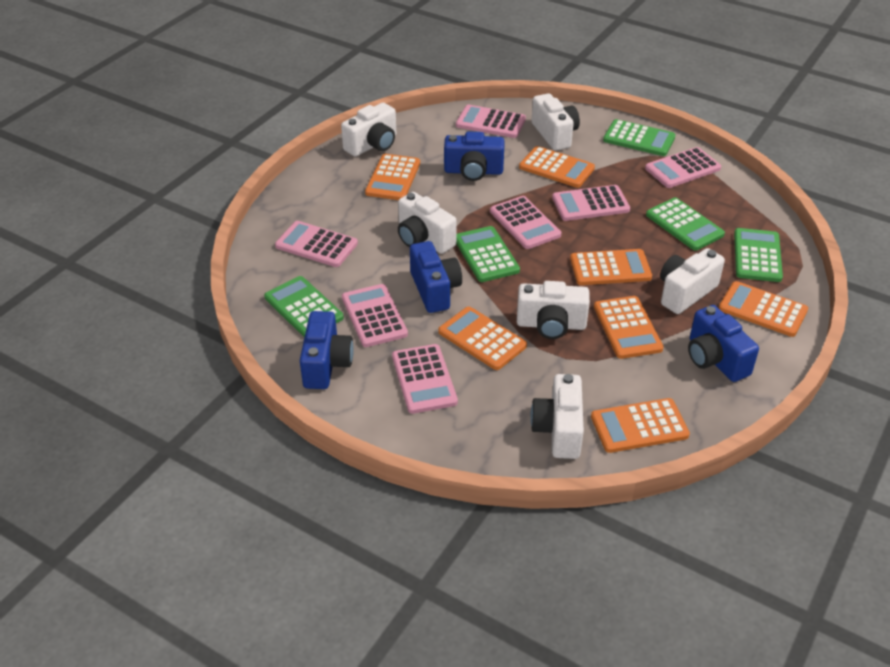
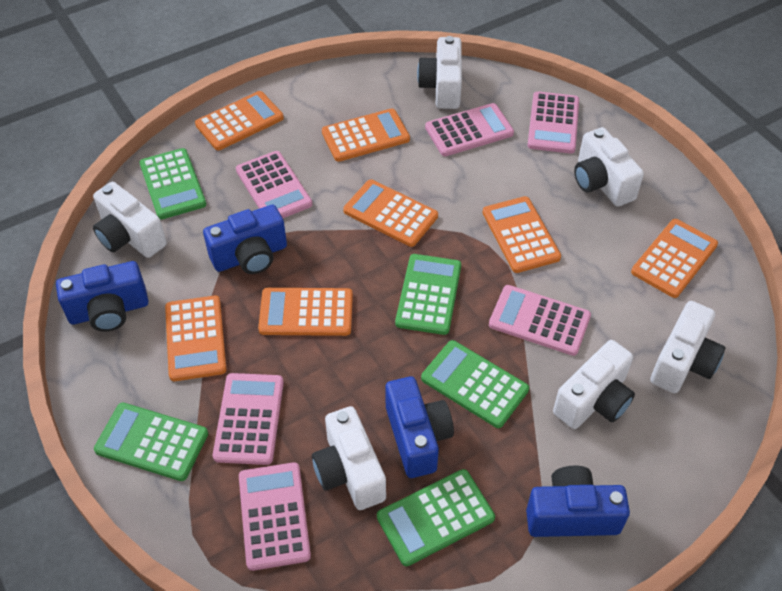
pink calculator: [275,221,358,267] [342,284,408,347] [392,344,458,414] [456,105,526,138] [490,196,561,249] [552,185,630,221] [645,147,721,188] = 7 -> [213,373,284,465] [236,151,312,218] [239,462,311,571] [425,103,514,156] [489,285,591,356] [527,91,579,154] = 6

